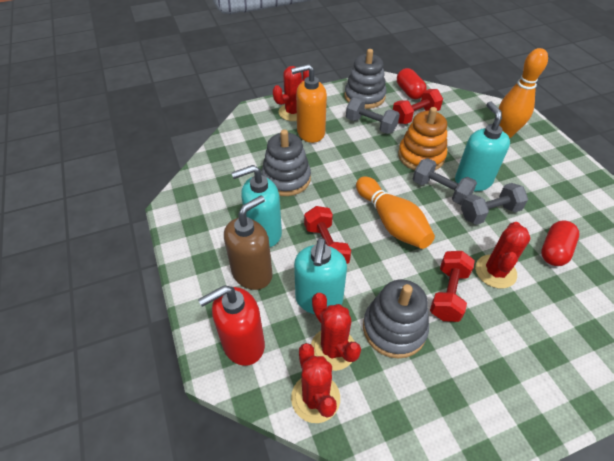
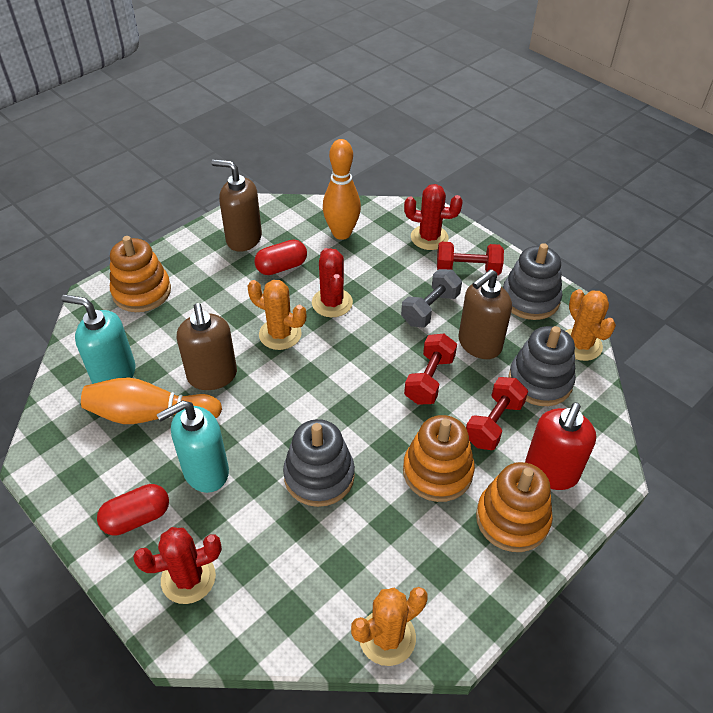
brown soap dispenser: [224,195,273,290] = 1 -> [177,303,237,390] [211,159,262,252] [458,269,512,359] = 3
grey dumbbell: [346,97,400,134] [413,158,477,205] [461,183,528,225] = 3 -> [401,269,462,328] = 1
orange cactus: none = 0 -> [248,280,306,350] [351,587,428,666] [566,289,616,361] = 3
orange soap dispenser: [291,64,327,143] = 1 -> none = 0
orange stacking toy: [398,107,447,170] = 1 -> [110,236,171,312] [403,415,475,502] [476,462,553,552] = 3
red cactus: [273,66,309,121] [291,343,340,423] [311,293,361,371] [475,222,531,289] = 4 -> [133,527,222,604] [312,248,353,317] [404,184,463,250] = 3
turquoise soap dispenser: [231,165,282,247] [294,238,347,314] [455,101,510,191] = 3 -> [62,295,136,384] [156,400,229,493] = 2

